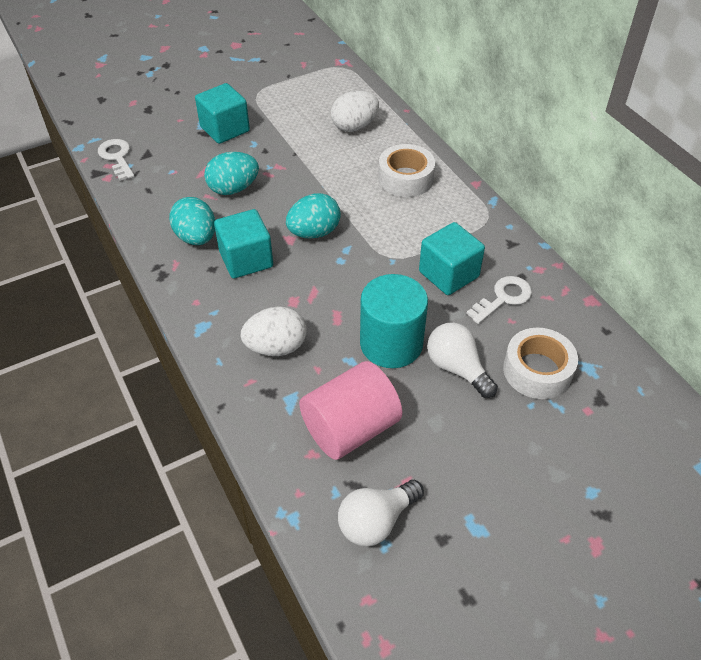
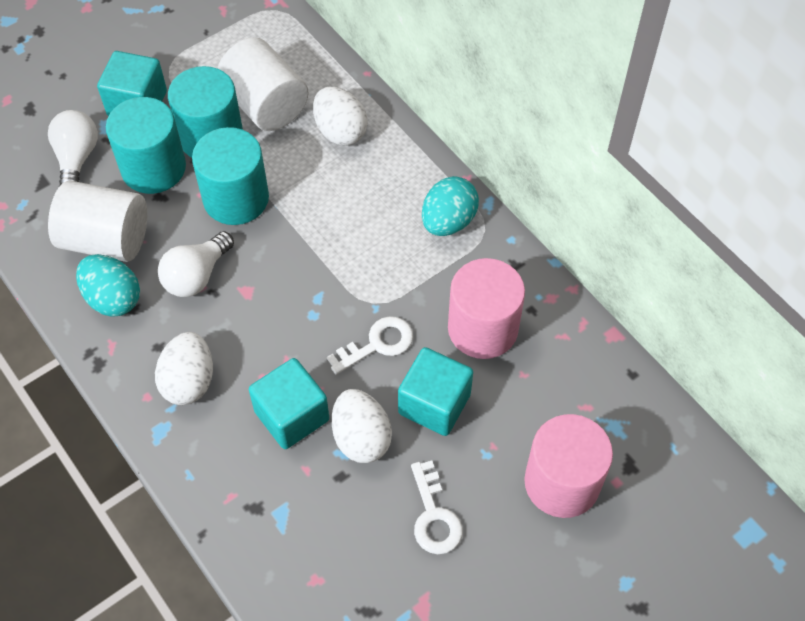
pink cylinder: [299,361,403,460] = 1 -> [448,258,525,359] [524,414,613,518] = 2
turquoise cylinder: [360,274,428,368] = 1 -> [106,97,186,194] [168,66,243,158] [192,127,269,225] = 3
turquoise egg: [169,197,215,245] [204,152,259,195] [286,193,341,238] = 3 -> [76,254,140,317] [422,176,479,236] = 2
white cylinder: none = 0 -> [48,181,147,262] [217,37,308,131] = 2
white egg: [241,306,307,356] [331,91,379,132] = 2 -> [155,332,213,405] [313,87,368,145] [332,389,392,463] = 3
white tape: [378,144,435,197] [503,328,578,399] = 2 -> none = 0

